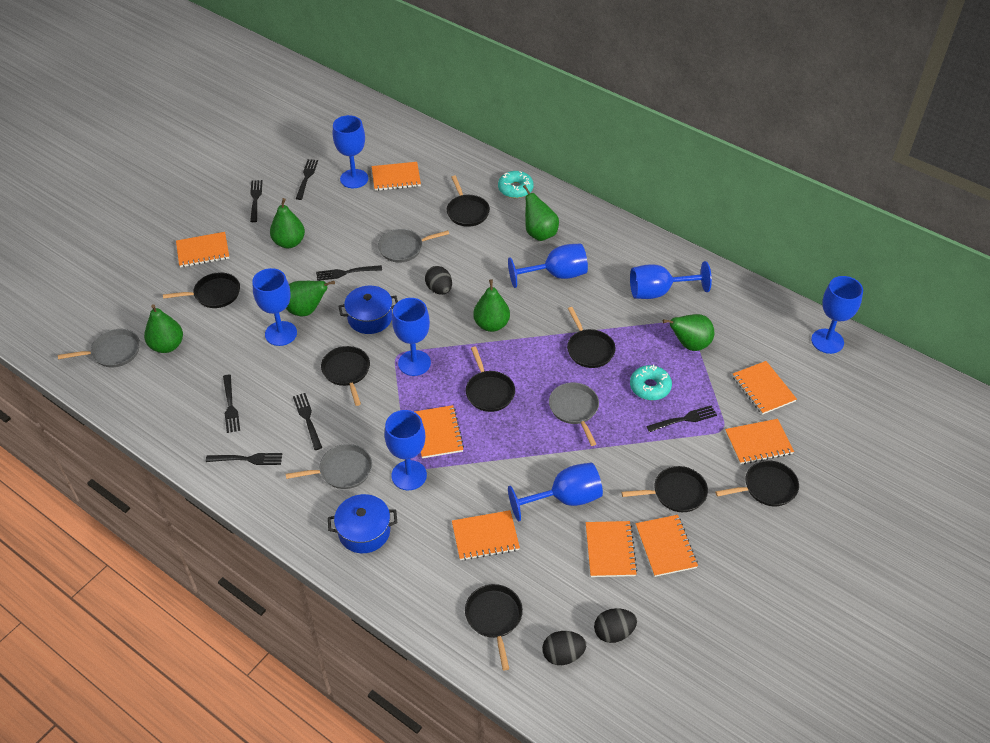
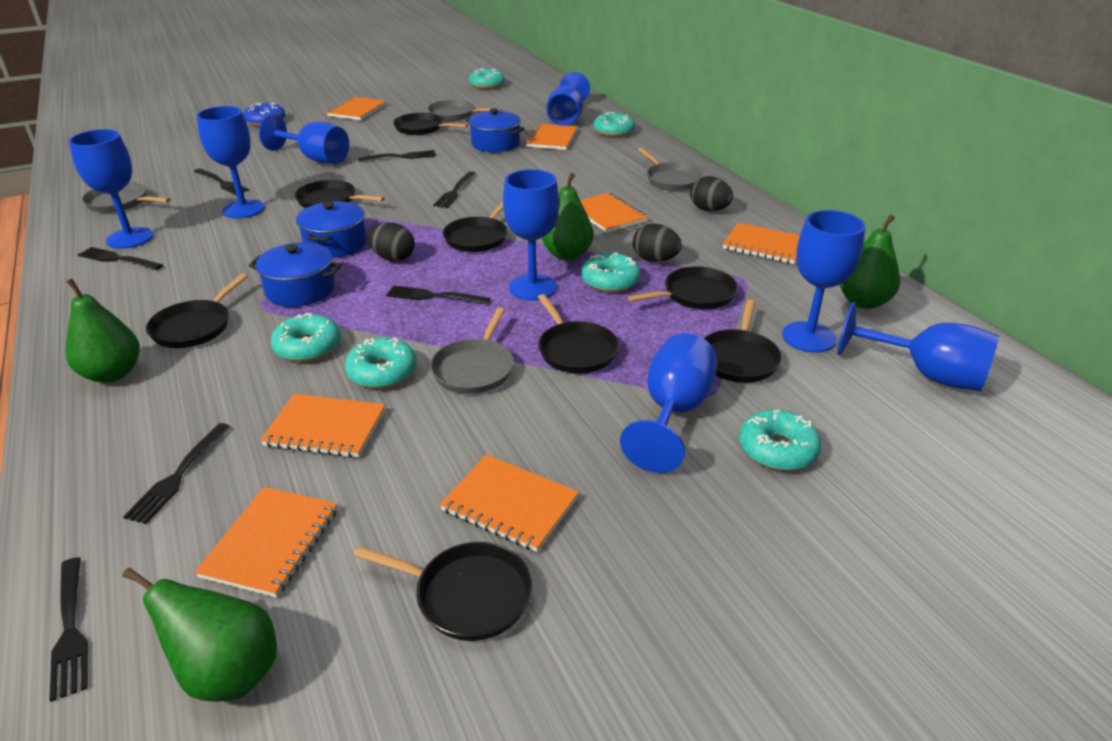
blue donut: none = 0 -> [243,103,285,126] = 1
blue pot: [328,494,397,553] [338,286,398,334] = 2 -> [248,242,341,307] [296,201,367,258] [466,109,525,152] = 3
green pear: [144,304,183,353] [270,198,305,248] [286,281,335,317] [473,279,510,332] [523,185,559,241] [662,314,714,351] = 6 -> [65,278,140,383] [123,568,277,702] [542,173,594,260] [840,214,900,309] = 4
orange notebook: [176,232,229,267] [372,162,421,191] [414,405,464,458] [452,510,520,561] [586,521,638,577] [636,515,698,577] [725,419,794,464] [733,361,797,415] = 8 -> [195,487,338,597] [260,394,385,458] [327,97,386,120] [440,455,579,552] [525,124,577,150] [580,193,648,233] [723,223,800,264] = 7
turquoise donut: [498,171,534,198] [630,365,672,400] = 2 -> [271,313,341,362] [345,337,417,389] [469,68,505,89] [581,253,641,292] [593,112,635,137] [739,409,822,471] = 6

